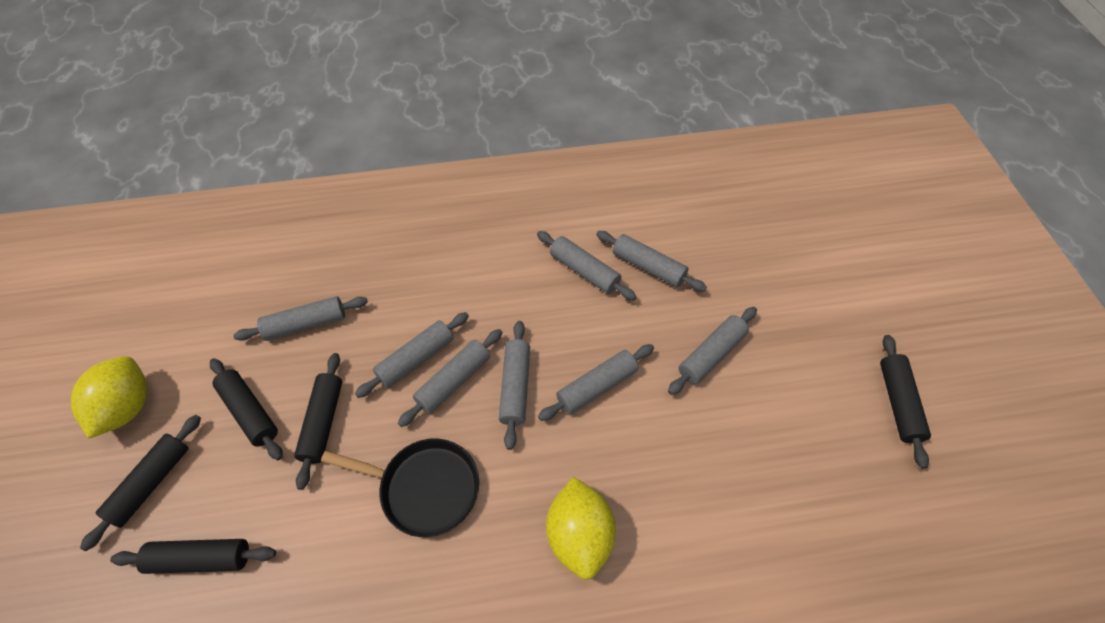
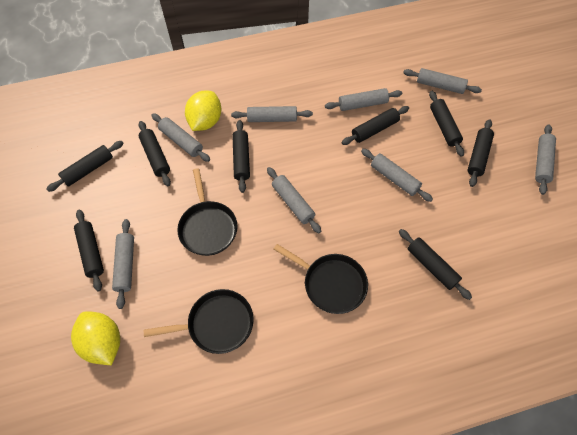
black pan: [321,439,479,537] = 1 -> [144,289,254,354] [177,168,238,256] [273,244,368,314] = 3
black rolling pin: [80,415,201,551] [110,539,276,574] [210,358,283,460] [294,353,342,490] [880,335,931,469] = 5 -> [47,141,124,192] [74,210,104,292] [138,121,171,186] [232,120,250,193] [342,106,409,145] [399,229,472,300] [429,91,464,157] [468,119,494,187] = 8

